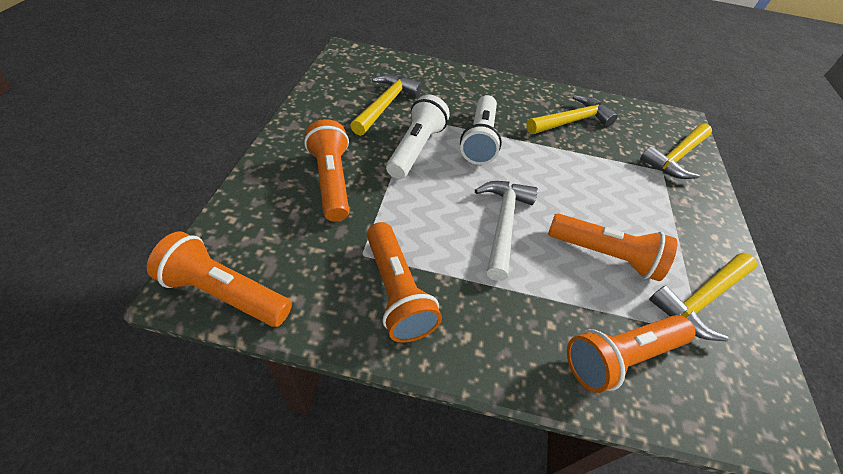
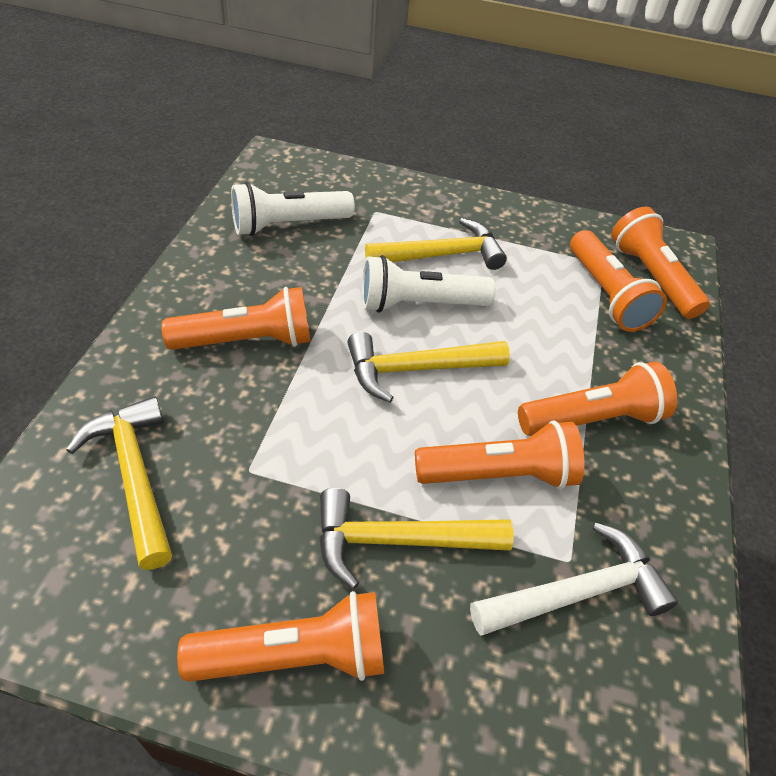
orange flashlight: [147,231,292,327] [304,119,349,222] [367,222,442,343] [548,213,677,281] [567,315,696,393] = 5 -> [161,287,310,350] [177,591,384,682] [415,420,584,489] [518,361,677,436] [570,230,667,332] [611,207,710,319] = 6

